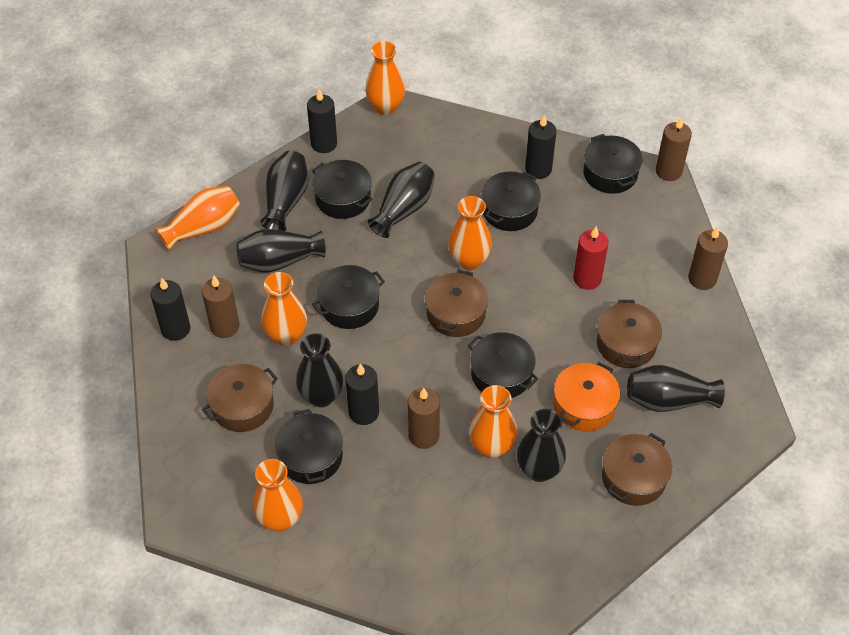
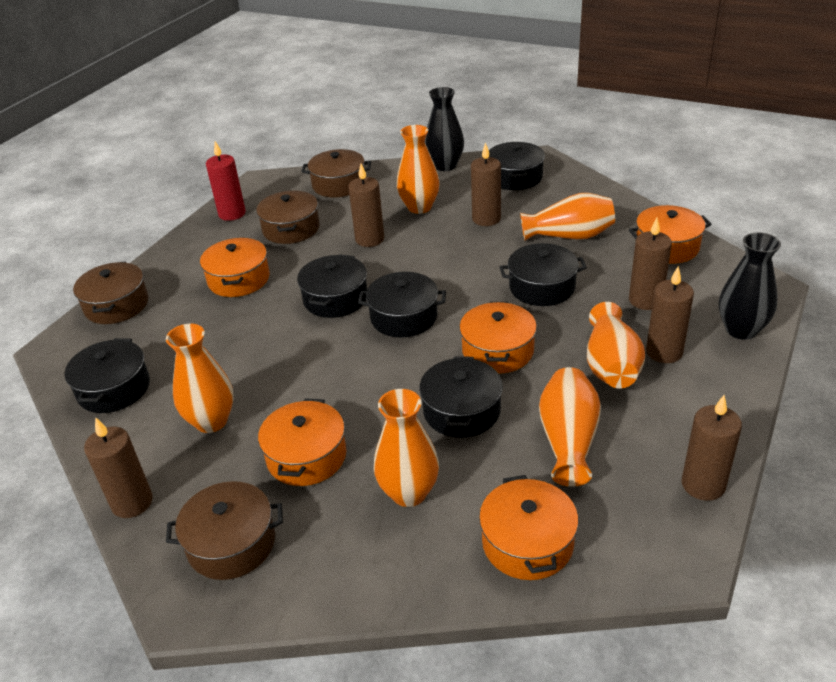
black candle: [151,278,190,341] [307,89,337,153] [345,364,379,425] [525,115,556,179] = 4 -> none = 0
black vase: [237,229,326,273] [261,151,309,231] [296,333,343,407] [368,162,435,238] [517,409,566,482] [627,365,725,412] = 6 -> [425,87,464,171] [719,232,781,340] = 2
brown candle: [202,275,240,338] [408,388,440,449] [656,117,692,181] [688,226,728,290] = 4 -> [84,417,153,518] [348,164,384,247] [471,142,501,226] [629,218,672,310] [646,266,694,363] [682,395,742,501] = 6
orange pot: [553,362,620,432] = 1 -> [200,237,270,297] [258,398,346,486] [459,301,537,374] [479,475,578,580] [629,205,711,264] = 5

